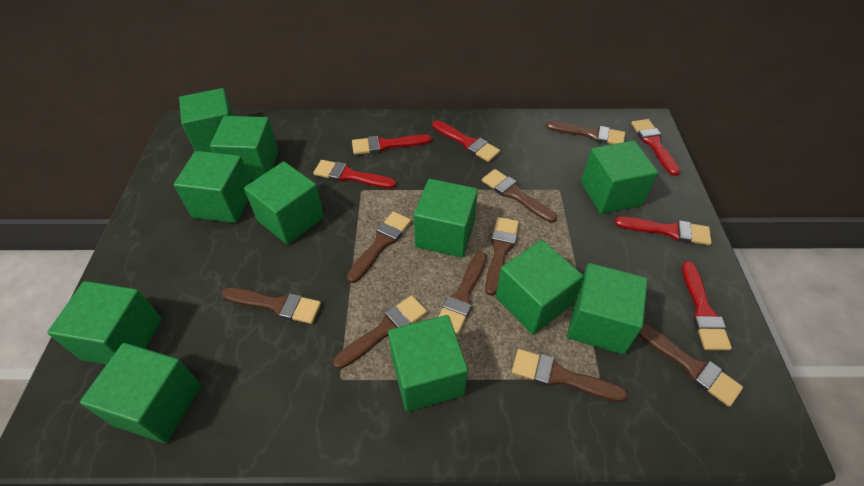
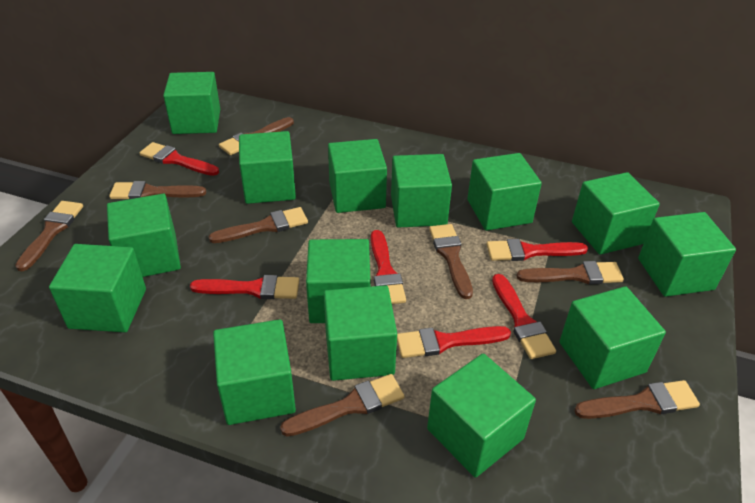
brown brush: [222,287,321,324] [333,295,427,369] [347,212,411,283] [438,251,487,335] [482,169,557,223] [485,217,519,296] [512,349,627,402] [546,121,625,144] [638,323,743,407] = 9 -> [15,201,83,271] [109,181,206,199] [209,207,308,243] [219,117,294,155] [280,374,405,436] [429,224,473,299] [516,261,624,284] [574,380,700,419] = 8
green cube: [47,281,162,365] [80,343,201,443] [174,151,251,223] [179,88,234,153] [210,116,279,181] [244,161,324,245] [388,315,468,412] [414,179,478,258] [496,240,583,335] [567,263,648,354] [581,140,658,214] = 11 -> [49,244,146,332] [107,194,181,277] [163,72,220,134] [213,319,296,425] [239,131,296,204] [306,239,371,323] [324,285,397,381] [328,139,387,213] [391,154,452,228] [427,353,536,478] [467,153,542,231] [559,286,666,389] [572,172,660,255] [638,212,736,297] = 14

